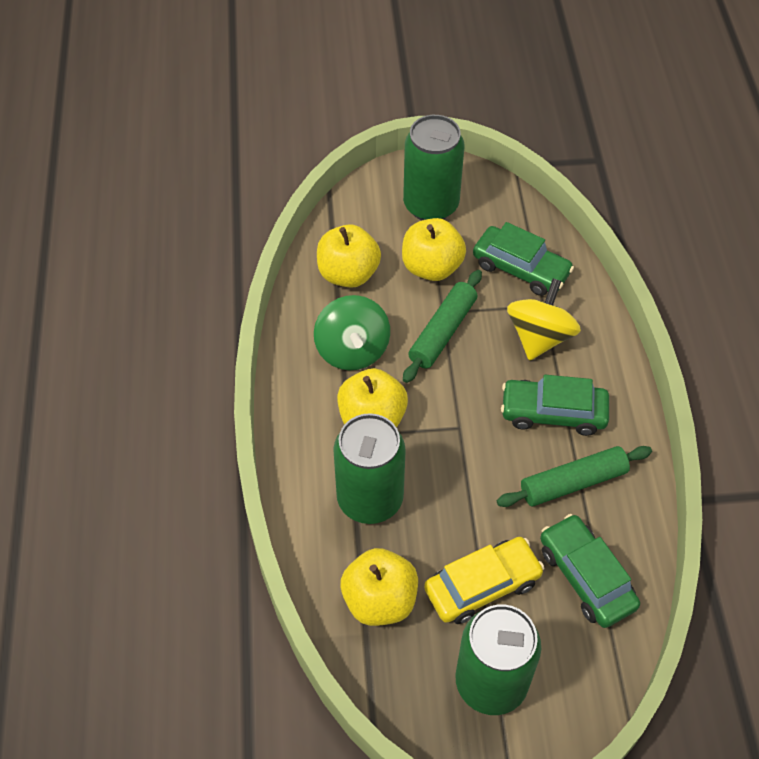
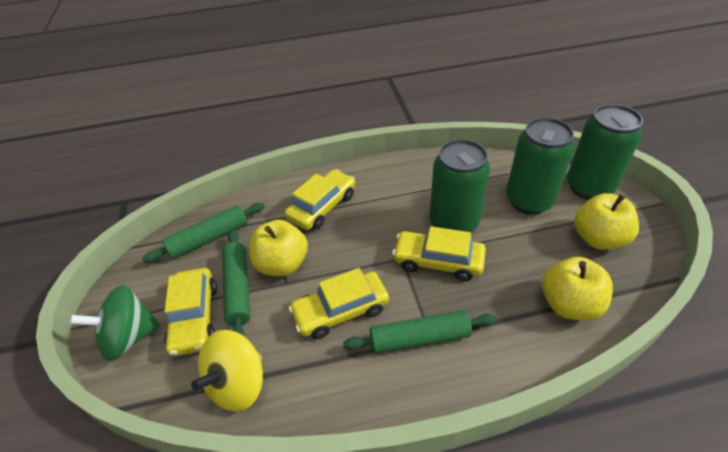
green car: [473,222,574,296] [501,375,609,436] [540,514,640,628] = 3 -> none = 0
green rolling pin: [403,270,482,383] [497,446,652,507] = 2 -> [142,203,264,263] [222,230,250,336] [343,310,496,354] = 3
yellow apple: [317,224,381,288] [337,368,408,428] [341,548,418,626] [402,218,466,281] = 4 -> [249,220,308,276] [542,257,613,320] [574,193,639,250] = 3
yellow car: [424,537,544,624] = 1 -> [164,268,217,356] [284,169,355,230] [289,268,389,339] [392,226,486,281] = 4

